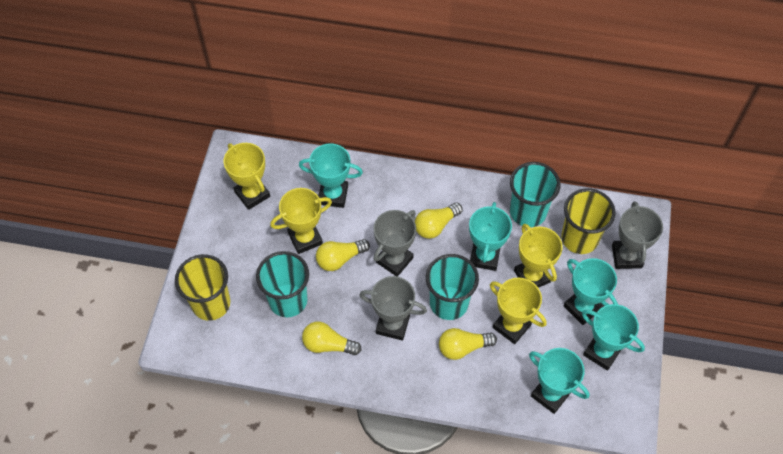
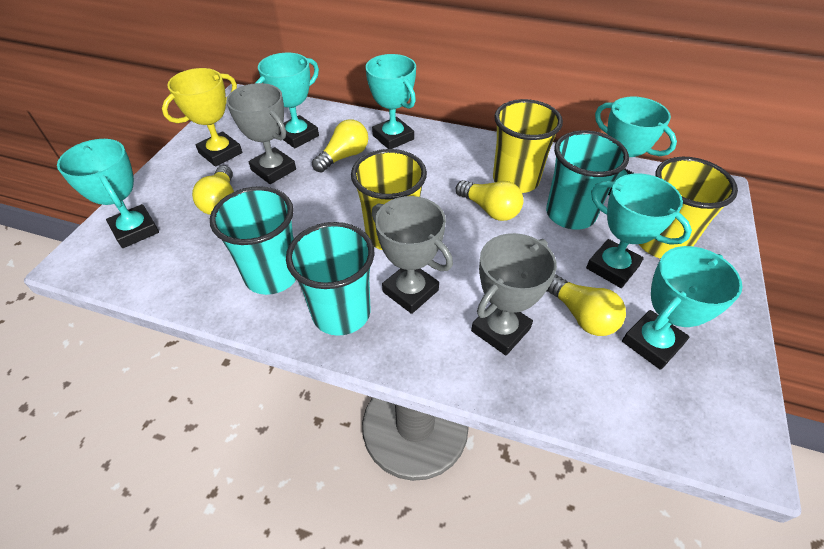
turquoise trophy: [299,144,363,208] [469,202,512,271] [529,348,589,414] [563,258,618,325] [582,304,645,371] = 5 -> [57,139,159,248] [255,53,319,148] [366,54,416,149] [586,173,692,288] [595,97,677,196] [622,246,743,370] = 6
yellow cup: [175,254,230,321] [561,188,616,254] = 2 -> [351,149,427,250] [493,99,563,193] [639,157,738,259] = 3
yellow trophy: [224,143,270,210] [270,188,332,254] [490,278,547,344] [514,224,563,288] = 4 -> [162,68,242,167] = 1

